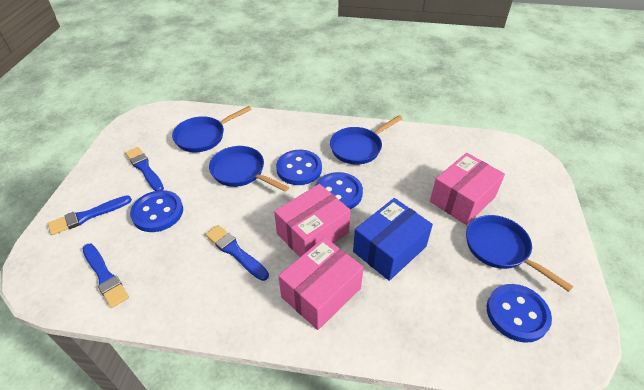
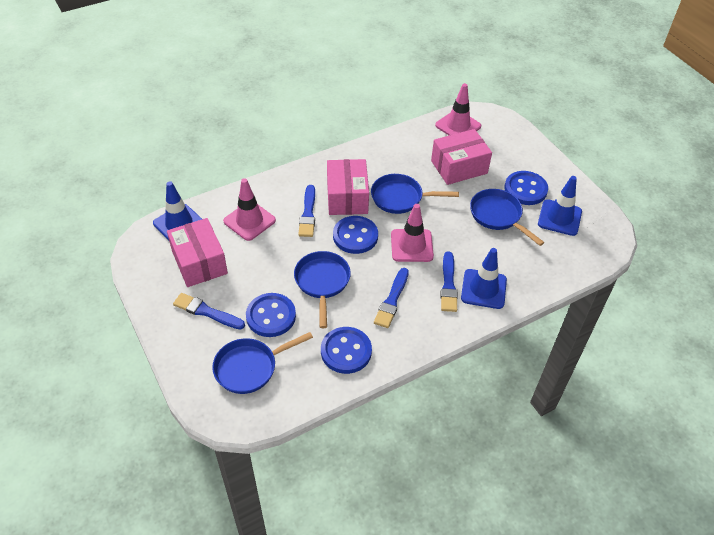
blue box: [353,198,433,281] = 1 -> none = 0
blue traffic cone: none = 0 -> [153,181,202,240] [461,248,507,309] [538,176,582,236] = 3
pink traffic cone: none = 0 -> [223,178,276,241] [391,204,434,262] [435,83,481,135] = 3

